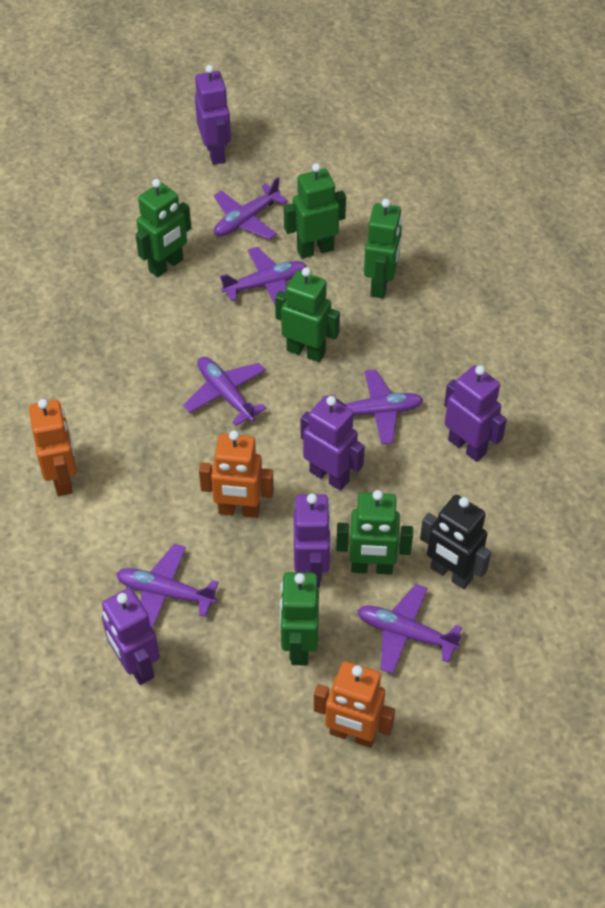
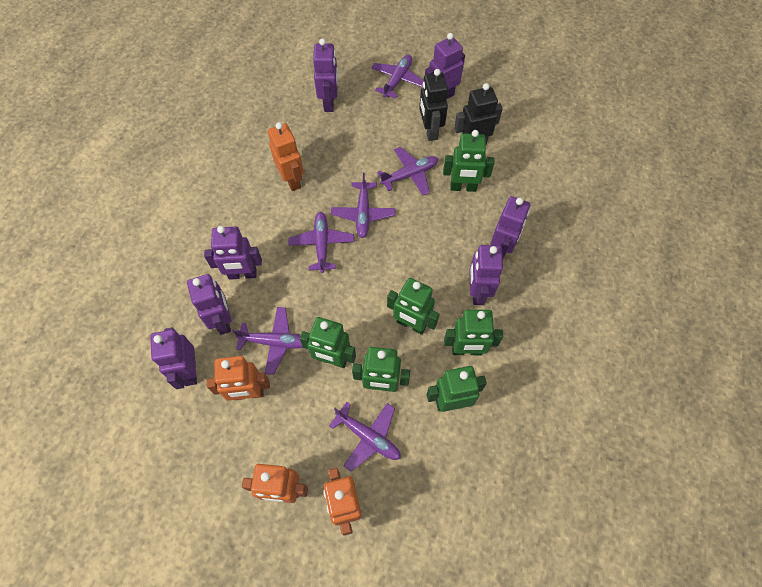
black robot: [420,495,491,589] = 1 -> [419,69,448,141] [454,83,503,145] = 2
orange robot: [29,399,77,496] [199,430,274,518] [314,661,395,748] = 3 -> [207,356,270,400] [242,464,308,503] [268,122,304,191] [323,468,362,536] = 4
purple robot: [102,588,160,685] [195,65,231,165] [293,494,331,588] [301,396,365,491] [444,365,507,462] = 5 -> [150,328,197,389] [187,274,232,335] [204,226,262,280] [313,39,338,112] [425,33,465,99] [469,245,503,305] [490,196,530,258] = 7

